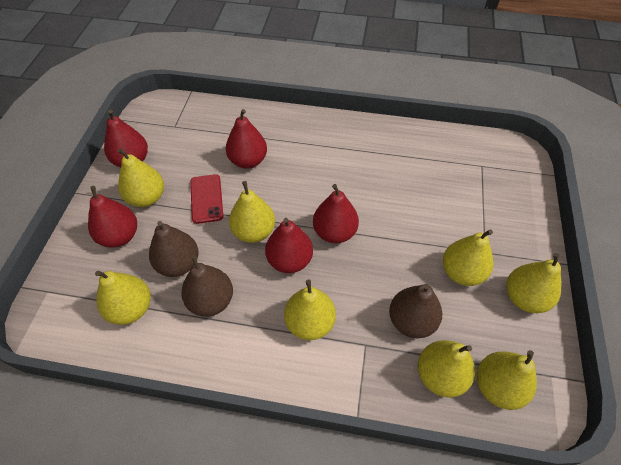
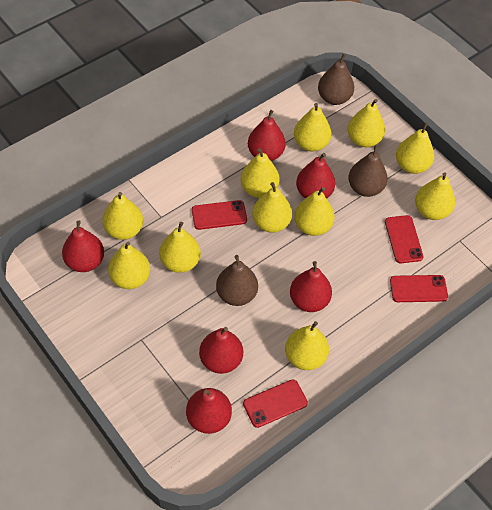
red pear: [88,186,137,247] [104,110,148,167] [226,109,267,169] [265,218,313,273] [313,184,359,243] = 5 -> [62,220,104,272] [186,388,232,434] [199,327,243,374] [248,110,286,161] [290,261,332,312] [296,153,335,199] = 6
red phone: [190,174,223,224] = 1 -> [192,200,247,230] [243,379,308,428] [385,215,423,263] [390,275,448,302] = 4
yellow pear: [95,271,151,325] [118,148,164,207] [229,181,275,243] [284,279,336,340] [418,340,475,398] [443,229,493,286] [477,350,537,410] [506,253,561,313] = 8 -> [102,192,143,240] [108,241,150,289] [159,222,201,273] [241,148,280,198] [252,182,292,233] [285,321,329,370] [294,103,331,151] [294,187,335,236] [348,99,385,147] [396,122,434,174] [415,172,455,220] = 11

